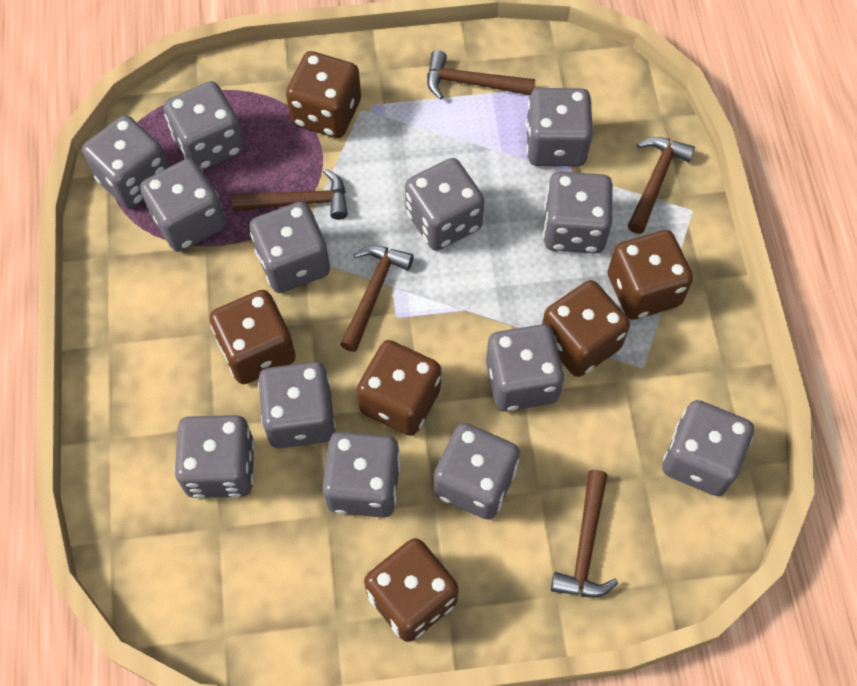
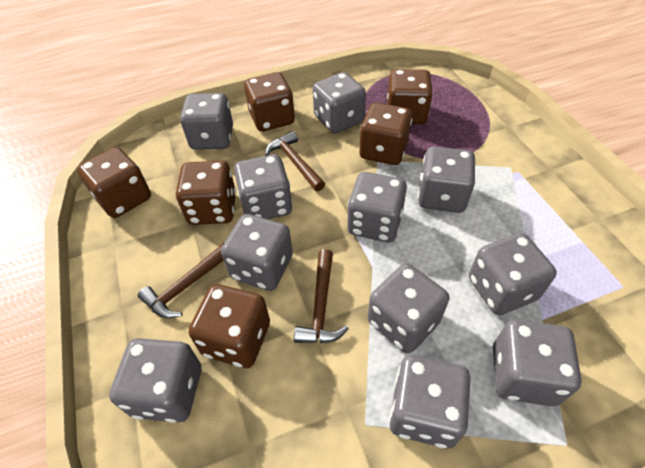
brown hammer: [232,169,348,220] [340,246,414,352] [427,50,535,100] [551,470,618,597] [628,137,695,234] = 5 -> [138,243,224,318] [265,131,325,191] [294,249,349,343] = 3
grey dice: [82,115,169,209] [140,159,226,252] [163,81,245,171] [174,415,255,498] [250,202,330,293] [258,362,336,448] [322,432,400,518] [405,158,484,250] [434,423,520,520] [486,324,564,412] [526,88,593,166] [543,172,613,254] [662,400,754,496] = 13 -> [109,338,201,423] [180,93,233,150] [221,214,293,291] [234,154,292,219] [313,72,366,134] [347,172,407,242] [368,263,450,353] [389,355,470,448] [418,146,476,213] [469,233,557,315] [493,320,582,406] = 11

